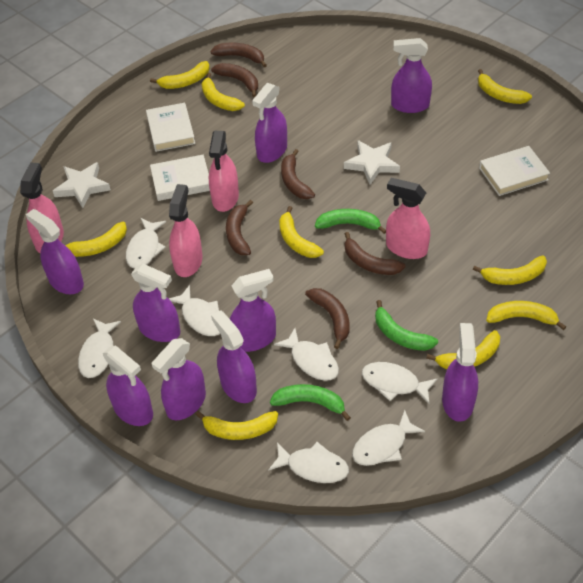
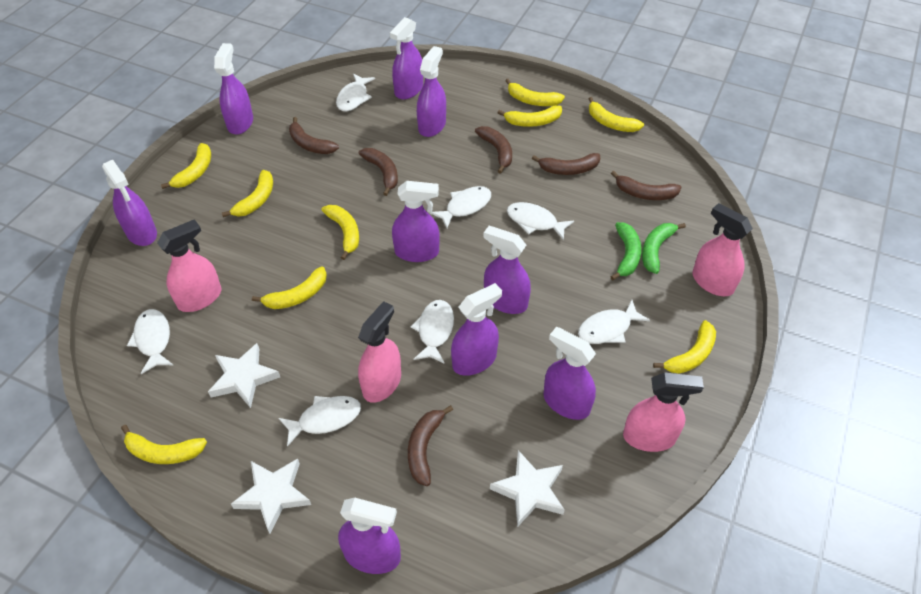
green banana: [270,384,351,421] [315,209,386,234] [375,300,438,351] = 3 -> [611,222,642,280] [642,223,686,274] = 2
white book: [146,103,195,152] [150,155,210,201] [479,146,550,196] = 3 -> none = 0
white star: [53,162,111,208] [344,140,400,185] = 2 -> [208,343,280,408] [231,459,311,533] [490,450,564,527] = 3

